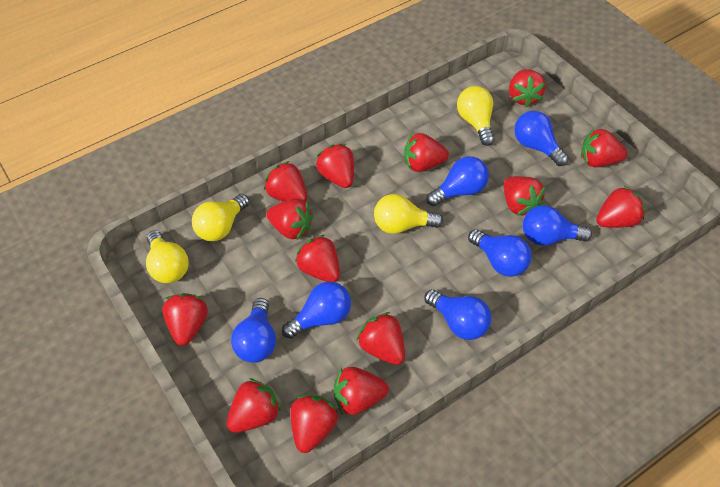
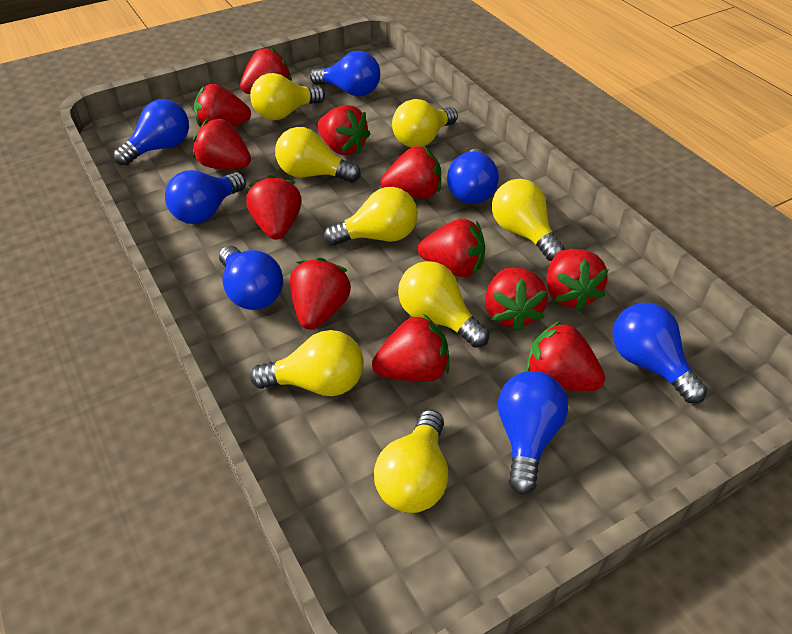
red strawberry: [162,293,208,346] [227,378,281,433] [264,161,307,202] [266,199,313,240] [290,395,338,453] [295,235,340,282] [316,144,354,188] [334,367,389,415] [357,312,405,365] [404,133,449,172] [504,176,545,215] [509,69,546,107] [581,128,628,167] [596,186,645,228] = 14 -> [193,119,251,169] [194,84,251,127] [240,47,292,94] [246,175,302,240] [290,257,351,330] [317,105,370,155] [372,314,449,382] [381,146,441,199] [418,219,485,277] [485,267,548,331] [526,321,605,391] [546,249,609,311] = 12
yellow light bulb: [146,230,189,283] [192,194,250,241] [374,194,443,234] [457,86,495,146] = 4 -> [250,73,325,120] [250,330,364,396] [275,127,361,183] [324,187,418,246] [374,410,448,513] [392,99,458,148] [398,261,489,348] [492,179,565,261] = 8

